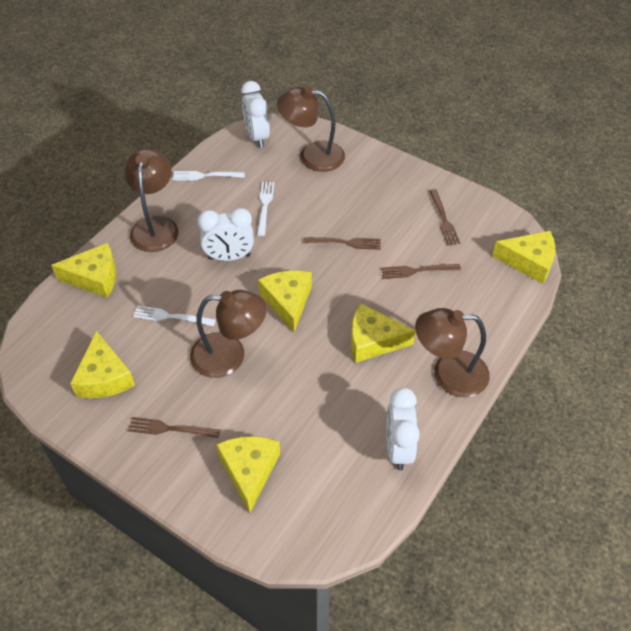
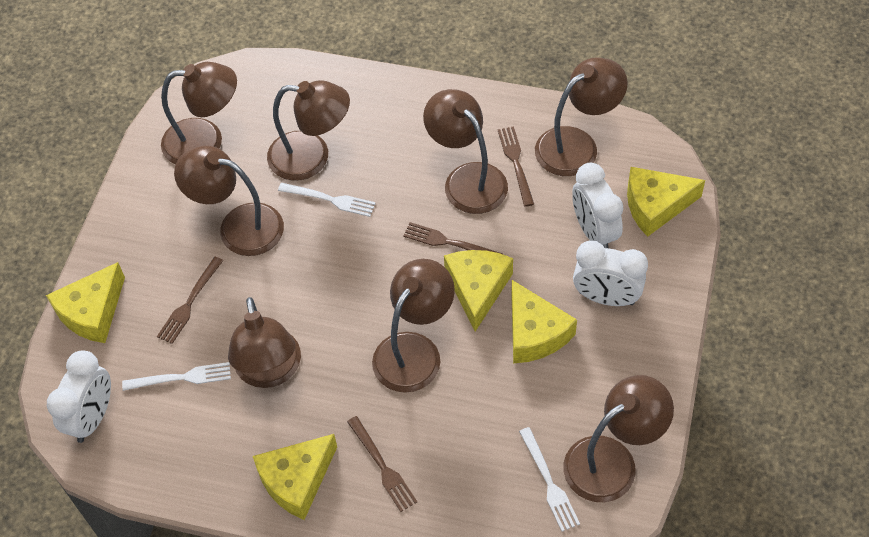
brown lamp: [124,149,178,252] [190,290,267,378] [277,86,345,172] [415,308,490,397] = 4 -> [161,62,237,164] [174,146,284,256] [228,297,301,388] [267,80,350,181] [372,259,455,393] [423,89,508,214] [535,57,628,176] [563,375,674,502] = 8
yellow cheese: [51,243,116,298] [70,331,135,398] [216,436,280,513] [258,271,312,332] [351,303,415,363] [492,231,555,284] = 6 -> [46,262,125,343] [253,434,337,520] [444,250,513,332] [511,280,577,363] [627,167,705,237] = 5

